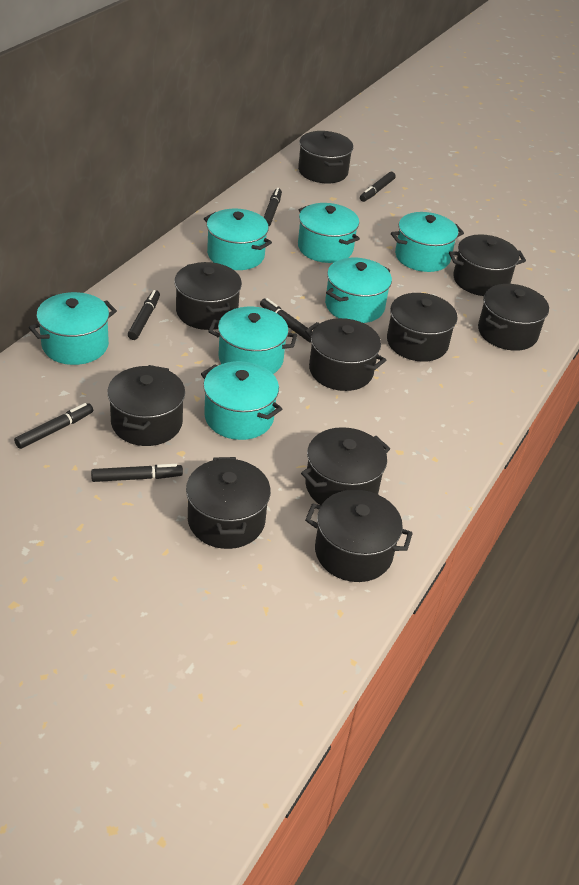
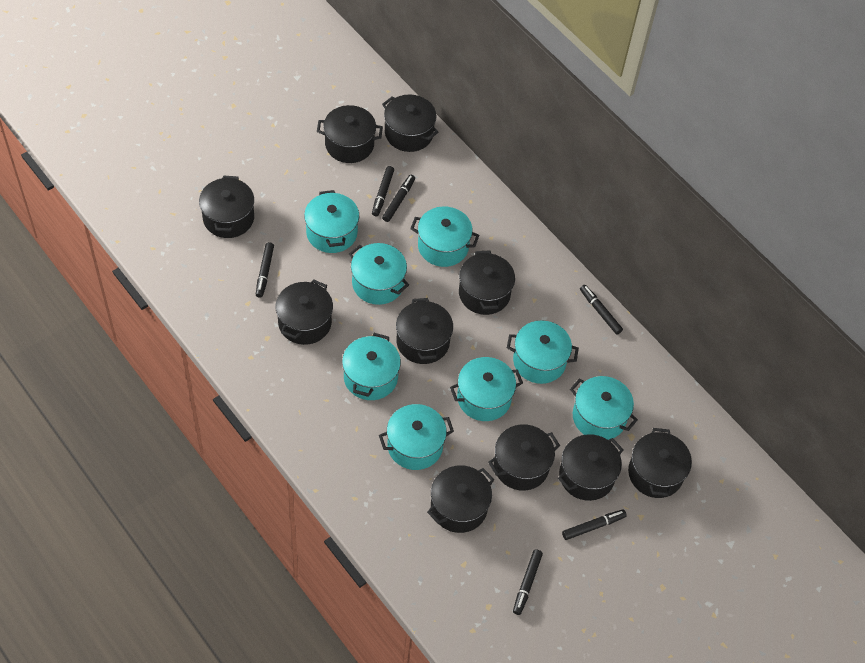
turquoise pot: [29,292,117,365] [201,361,282,440] [204,209,272,270] [208,307,297,374] [298,203,360,263] [325,258,392,323] [391,212,464,272] = 7 -> [304,190,359,253] [342,333,401,400] [349,243,409,305] [379,404,454,470] [410,206,479,267] [450,357,523,421] [507,320,579,384] [570,376,638,440] = 8

